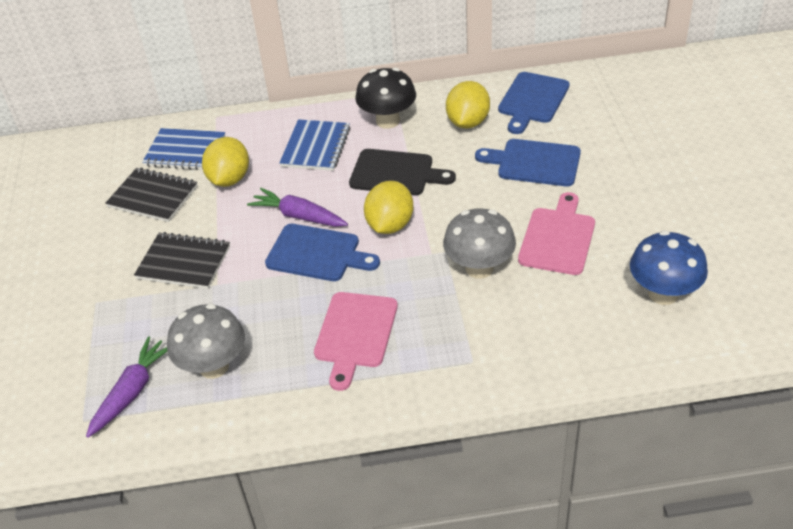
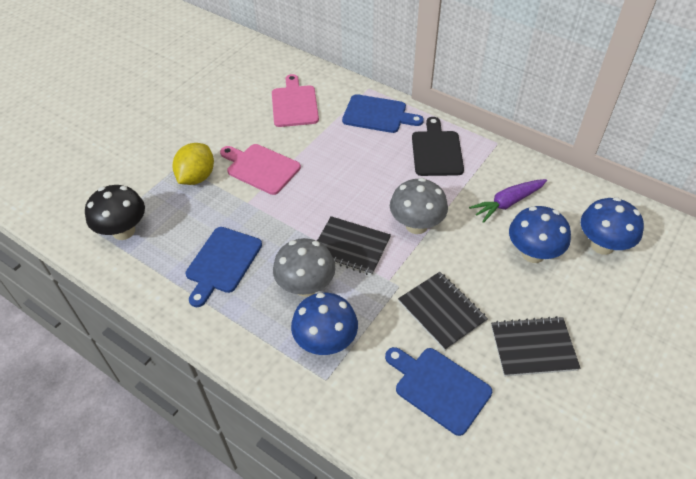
black notebook: [105,168,198,222] [134,232,230,289] = 2 -> [317,216,391,275] [398,272,488,350] [491,316,580,376] = 3
blue mushroom: [630,231,708,305] = 1 -> [291,293,358,355] [509,206,571,263] [581,197,644,255] = 3
blue notebook: [142,128,226,170] [279,119,351,171] = 2 -> none = 0
purple carrot: [86,336,167,438] [247,188,348,227] = 2 -> [469,179,547,223] = 1
yellow lemon: [202,137,249,187] [364,181,414,234] [446,81,490,128] = 3 -> [172,143,214,185] = 1

